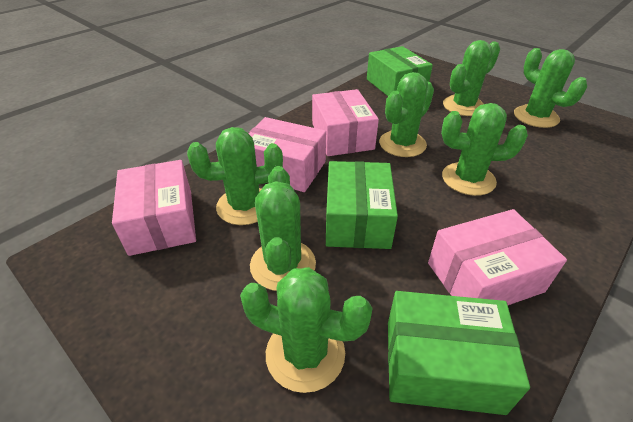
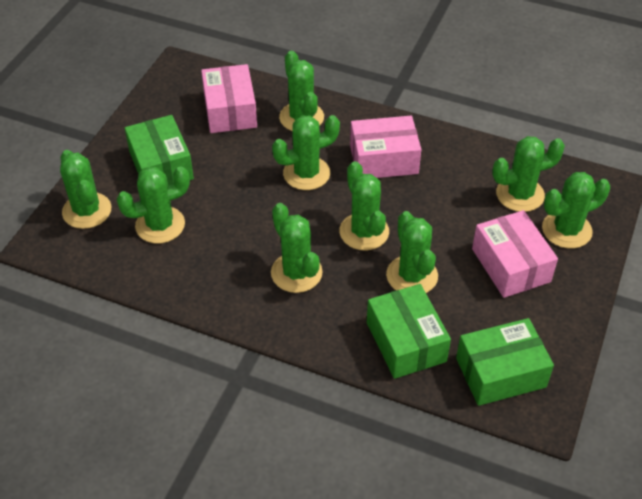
green cactus: [187,127,283,225] [240,267,373,393] [250,166,316,291] [379,72,434,157] [441,103,528,196] [443,40,500,116] [514,48,587,128] = 7 -> [60,150,111,229] [117,166,190,243] [271,203,323,293] [272,115,340,190] [279,51,324,131] [339,161,389,250] [386,211,438,293] [492,136,565,212] [542,172,610,249] = 9
pink box: [112,160,196,256] [248,117,326,192] [312,89,379,156] [428,209,567,305] = 4 -> [201,64,257,133] [350,116,421,178] [472,210,558,298] = 3

